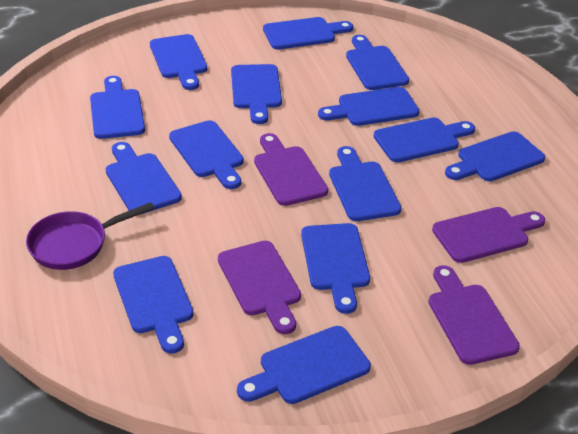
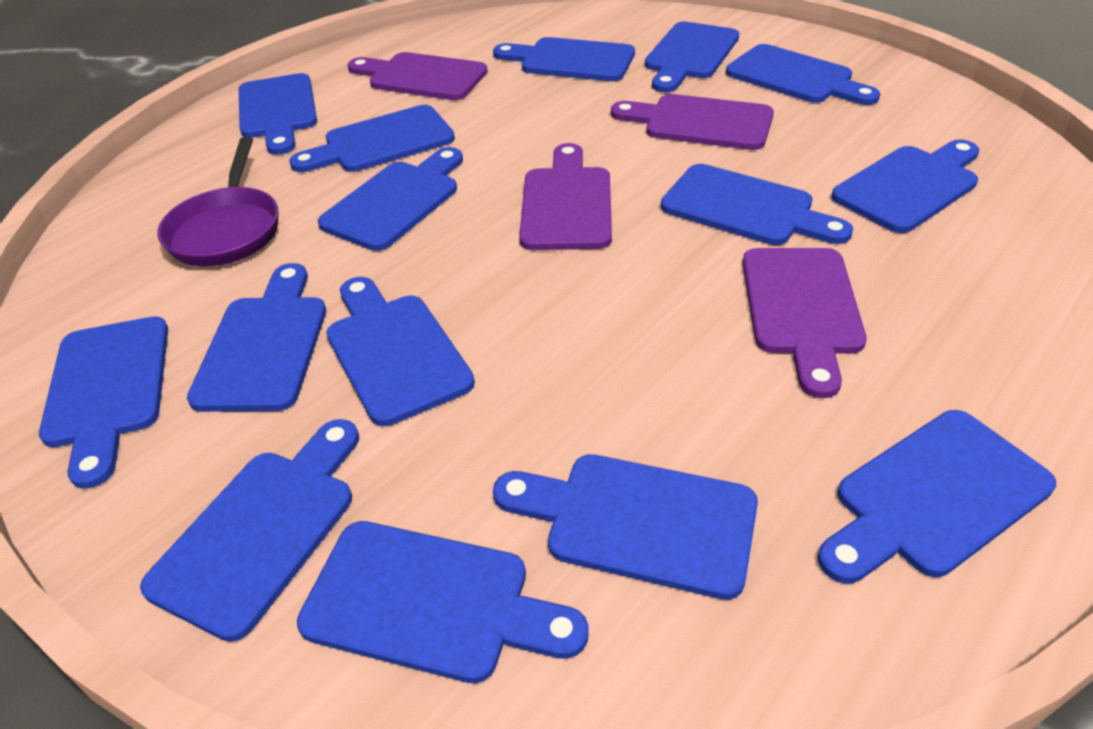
blue cutting board: [90,76,145,139] [106,142,182,214] [113,256,193,354] [150,34,207,90] [169,120,244,189] [231,64,282,124] [237,326,371,404] [263,17,353,49] [301,223,370,314] [318,87,419,126] [329,146,401,221] [346,35,409,90] [374,117,475,162] [445,131,545,181] = 14 -> [39,316,168,489] [140,419,359,642] [187,263,326,412] [239,73,317,155] [289,105,455,172] [297,521,589,683] [318,147,463,251] [326,277,475,426] [493,37,635,81] [493,454,758,600] [645,21,739,92] [661,164,853,245] [726,44,880,105] [817,410,1056,584] [831,139,979,233] = 15

